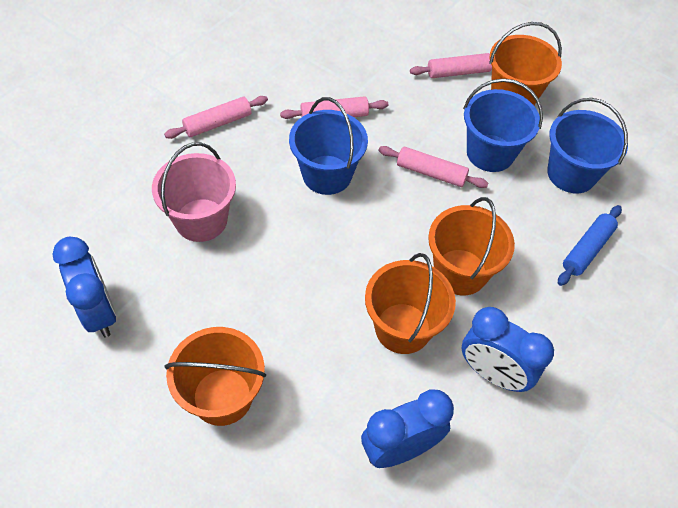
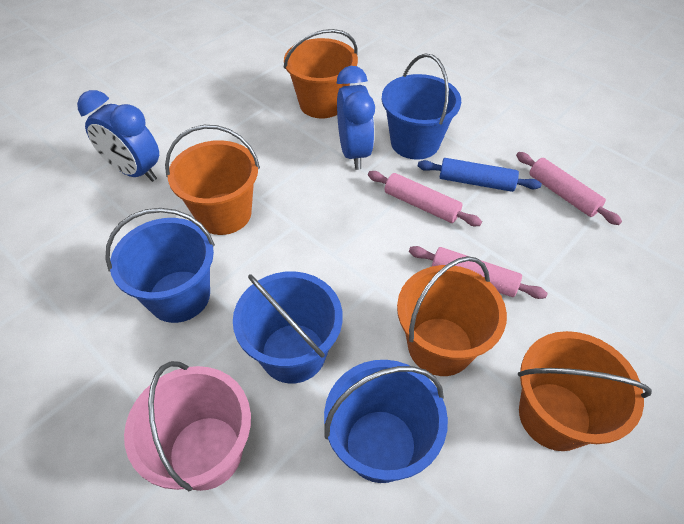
blue bucket: [289,97,368,195] [463,78,543,172] [547,98,628,193] = 3 -> [105,208,215,323] [233,272,343,384] [324,360,448,483] [382,54,461,160] = 4
blue clock: [52,237,116,338] [361,389,454,468] [462,307,554,392] = 3 -> [77,90,159,182] [337,66,375,170] = 2
pink rolling pin: [164,96,268,139] [280,96,388,119] [378,146,488,188] [410,53,492,78] = 4 -> [368,171,482,226] [409,246,548,299] [516,152,622,225] = 3

